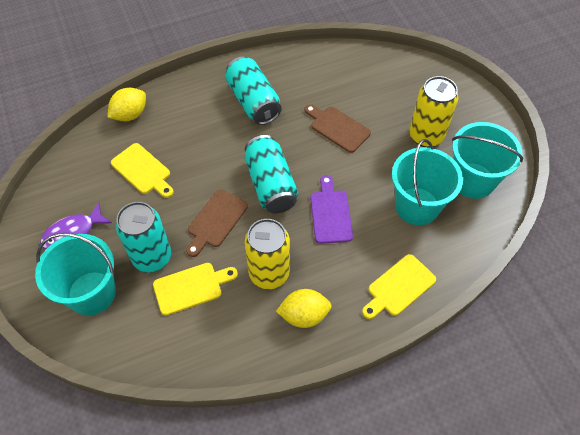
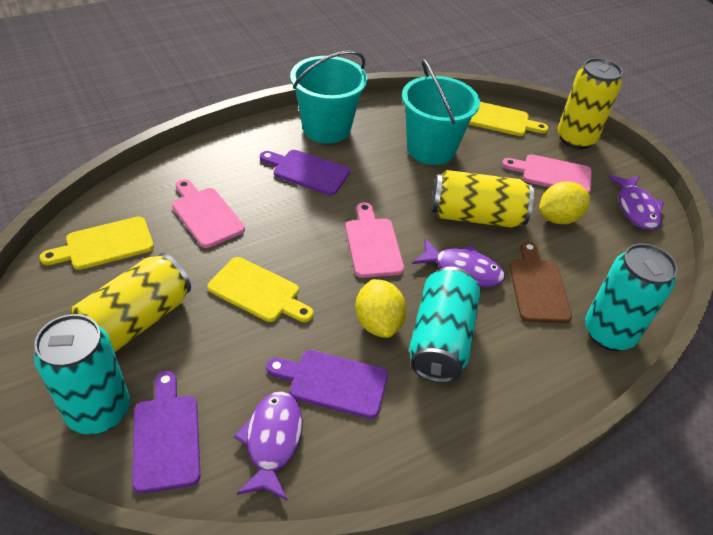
brown cutting board: [186,190,248,257] [304,104,371,153] = 2 -> [509,241,572,323] = 1
pink cutting board: none = 0 -> [172,179,245,248] [345,202,404,278] [502,154,592,193] = 3
purple cutting board: [310,175,353,244] = 1 -> [132,371,200,494] [260,150,350,195] [266,350,388,419] = 3
purple fish: [40,202,112,249] = 1 -> [234,391,303,501] [412,238,505,287] [608,175,664,230] = 3
turquoise bucket: [35,233,116,315] [392,139,463,225] [452,122,523,199] = 3 -> [290,51,367,144] [402,59,480,165] = 2
yellow can: [245,219,290,289] [409,76,458,148] = 2 -> [70,253,191,352] [432,170,534,228] [558,58,623,149] = 3

